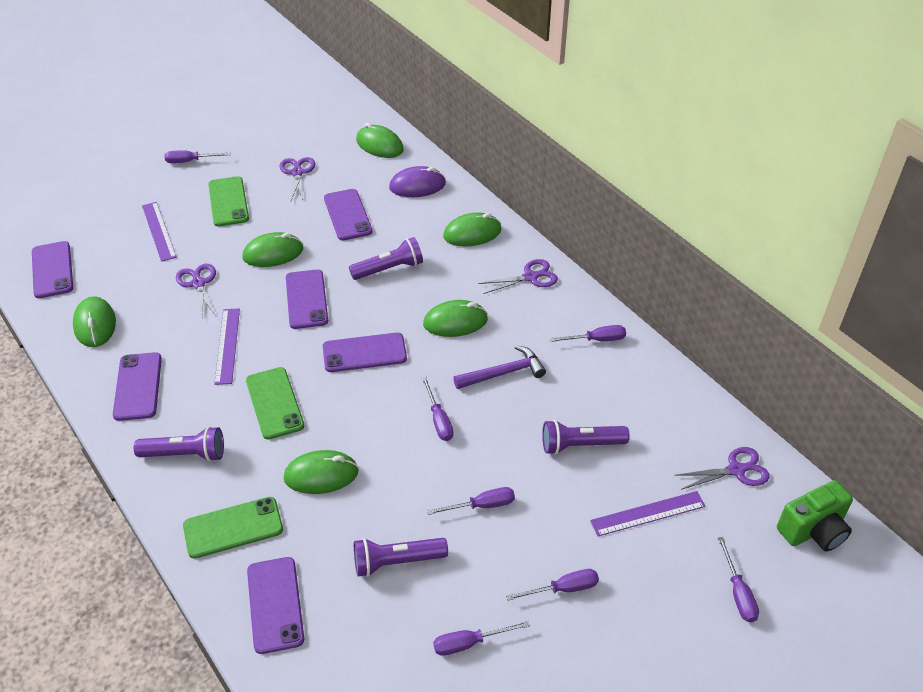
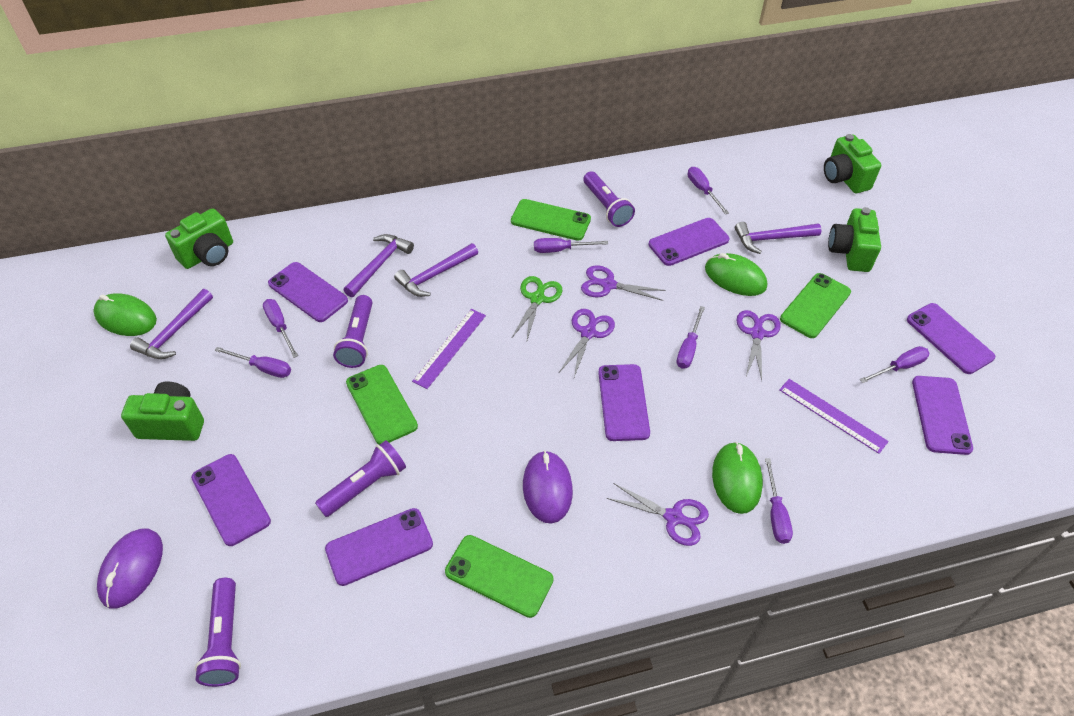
green camera: [777,480,853,551] = 1 -> [121,381,204,441] [165,208,233,269] [824,134,881,193] [828,207,881,272] = 4
green mouse: [73,296,116,347] [242,232,303,267] [284,450,359,494] [356,123,404,158] [423,300,488,337] [443,212,502,247] = 6 -> [93,293,157,336] [705,253,767,296] [712,442,763,514] = 3
green phone: [183,497,283,559] [208,176,249,227] [246,367,304,440] = 3 -> [346,365,418,445] [445,535,554,618] [511,199,591,241] [780,273,851,338] = 4
green scissors: none = 0 -> [512,276,562,343] = 1
purple hammer: [453,345,546,389] = 1 -> [130,289,213,359] [344,234,414,297] [394,243,478,297] [735,222,822,254] = 4
purple mouse: [389,166,446,197] = 1 -> [97,529,163,609] [523,450,573,524] = 2
purple phone: [32,241,73,298] [113,352,162,421] [247,557,304,654] [286,270,328,329] [323,333,407,372] [324,189,373,241] = 6 -> [191,454,271,546] [268,262,348,322] [325,508,433,586] [598,364,650,441] [649,218,729,266] [907,303,995,374] [912,376,973,455] = 7
purple ruler: [142,202,177,262] [214,308,240,385] [590,491,706,536] = 3 -> [412,309,486,389] [779,379,889,454] = 2

